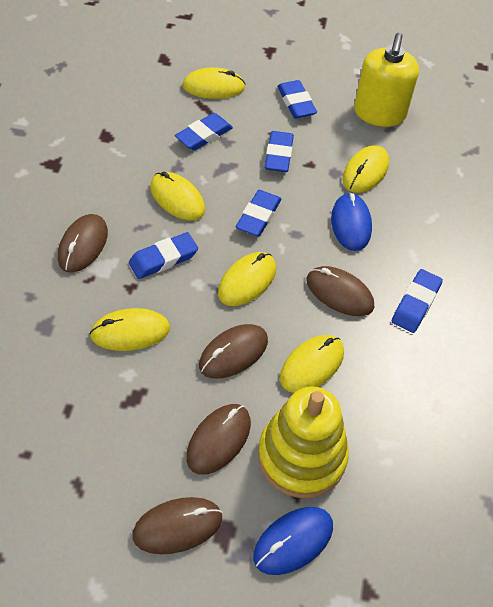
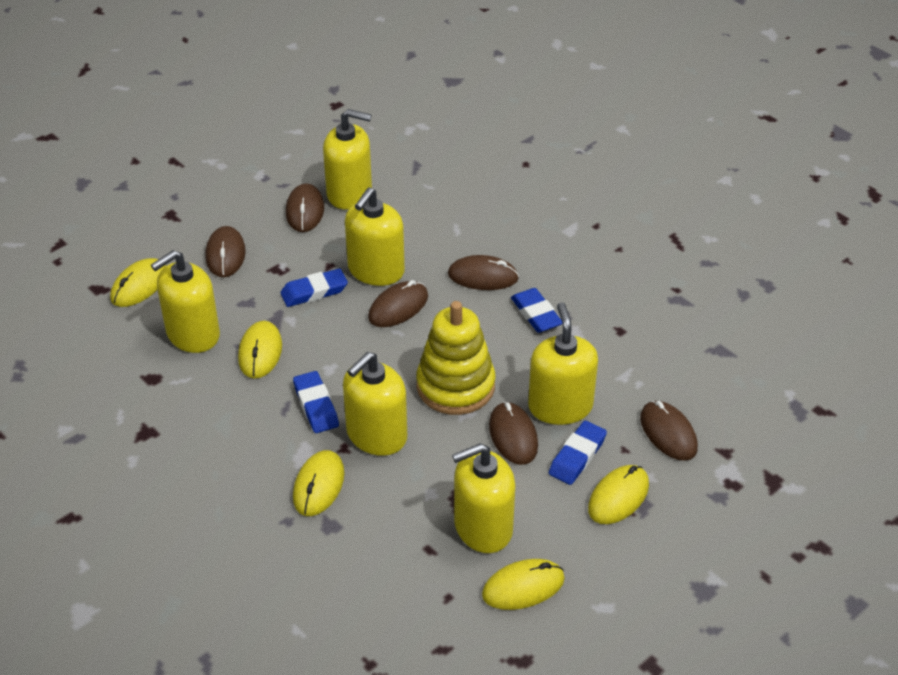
blue eraser: [129,232,198,279] [175,113,233,151] [236,190,281,236] [265,131,294,172] [277,80,317,118] [392,269,443,333] = 6 -> [280,268,348,307] [293,371,339,433] [511,288,562,333] [549,421,607,485] = 4
blue mouse: [253,507,333,575] [331,193,372,251] = 2 -> none = 0
brown mouse: [58,214,108,273] [132,497,222,554] [186,404,251,475] [199,324,268,379] [306,266,374,316] = 5 -> [206,226,246,277] [286,183,324,232] [368,280,428,327] [448,255,519,290] [489,402,538,465] [640,401,698,461] = 6
yellow mouse: [89,308,170,351] [150,171,205,220] [183,67,246,99] [218,252,276,306] [280,335,344,393] [343,145,389,193] = 6 -> [110,258,166,307] [238,321,282,379] [293,450,344,516] [482,559,565,610] [588,465,649,524] = 5
yellow soap dispenser: [354,33,419,127] = 1 -> [151,250,220,353] [323,109,372,210] [343,352,407,456] [345,187,405,286] [452,443,515,553] [528,302,598,425] = 6

